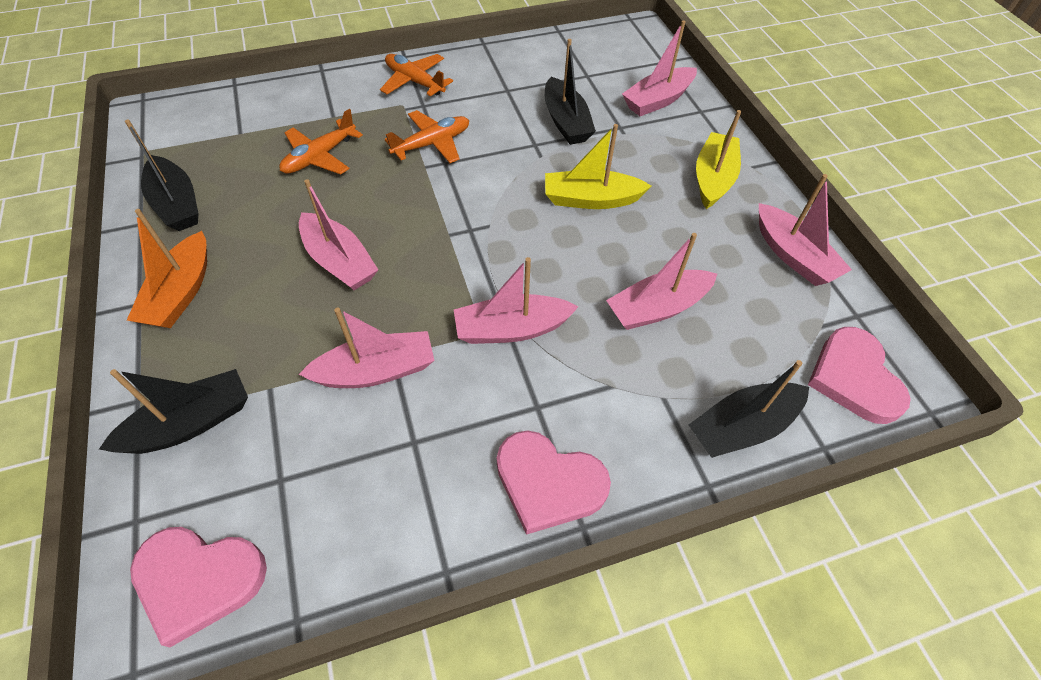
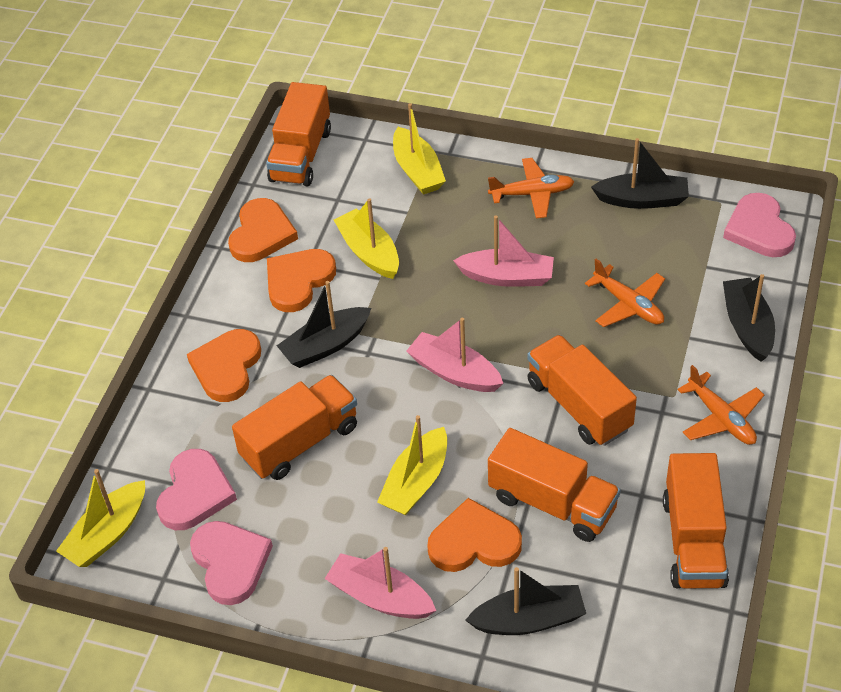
orange boat: [127,209,207,328] = 1 -> none = 0
orange heart: none = 0 -> [187,329,261,402] [228,198,298,262] [267,249,336,312] [427,498,522,572] = 4
orange truck: none = 0 -> [232,375,357,480] [266,82,331,187] [488,428,620,542] [527,335,637,446] [663,453,729,588] = 5
pink boat: [299,179,378,290] [299,307,435,388] [454,257,578,344] [606,233,717,330] [622,20,697,116] [759,174,852,286] = 6 -> [325,547,436,619] [406,318,504,392] [453,215,554,287] = 3
yellow boat: [545,124,651,209] [696,110,741,209] = 2 -> [56,469,145,567] [334,198,399,279] [377,415,447,515] [393,103,446,195] = 4

